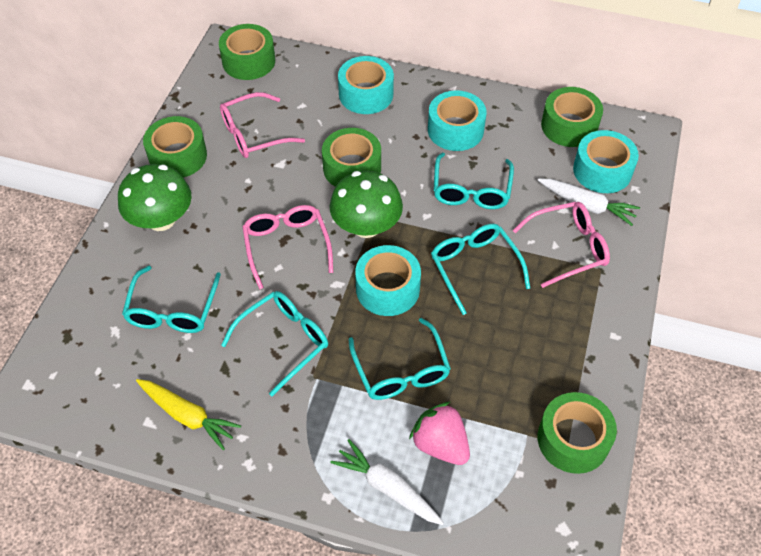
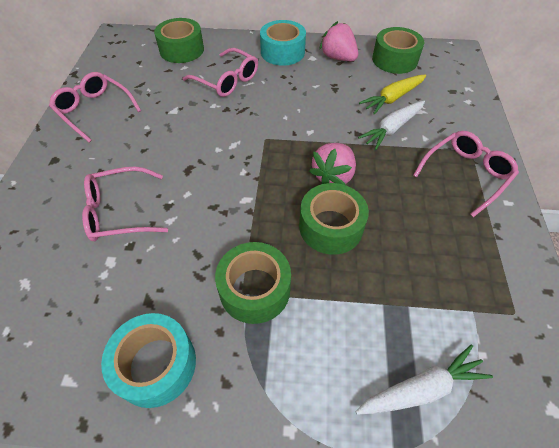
green mushroom: [118,164,192,231] [330,171,403,238] = 2 -> none = 0
green tape: [143,116,207,178] [219,24,275,80] [322,128,381,187] [538,392,617,474] [541,87,603,147] = 5 -> [154,18,204,63] [215,242,291,324] [299,183,369,255] [372,27,424,74] = 4
pink glasses: [220,92,305,158] [242,205,333,290] [512,202,610,288] = 3 -> [49,72,141,143] [82,166,168,241] [183,48,258,97] [413,131,519,217] = 4
pink strawberry: [409,402,470,465] = 1 -> [309,143,356,185] [319,21,358,61] = 2
turquoise glasses: [122,265,221,333] [221,291,328,396] [349,318,451,400] [431,224,530,315] [434,153,514,209] = 5 -> none = 0
turquoise tape: [338,56,394,114] [355,245,421,316] [428,90,486,151] [573,130,639,193] = 4 -> [101,313,196,408] [260,20,306,66] = 2

